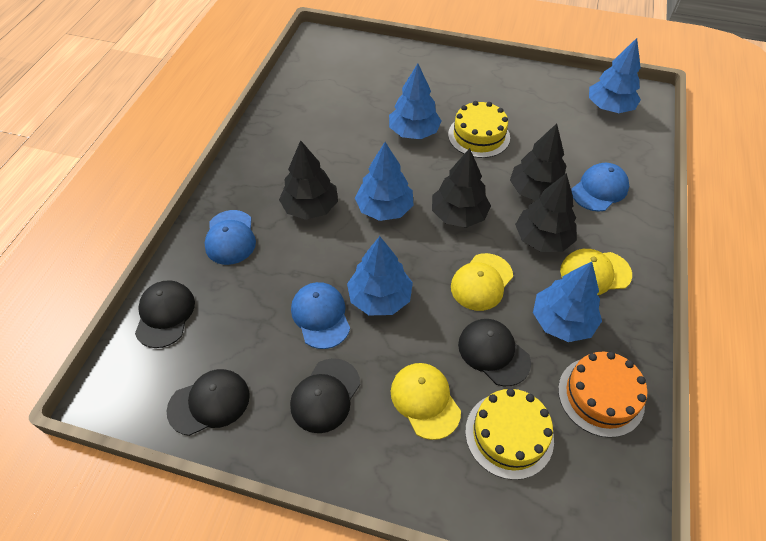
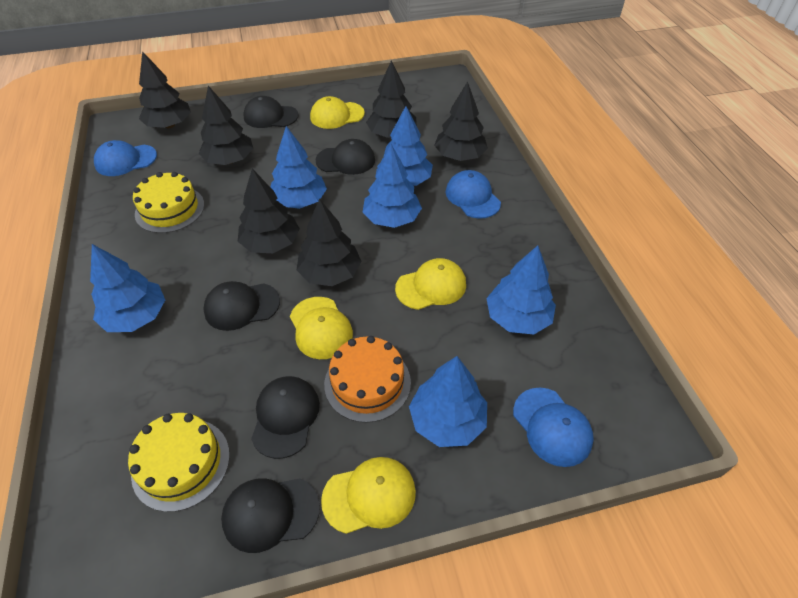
black cap: [135,280,195,348] [167,369,250,436] [290,358,360,433] [458,319,531,386] = 4 -> [203,281,280,331] [221,478,320,553] [243,96,299,128] [251,376,320,459] [315,139,375,175] = 5
black tree: [279,140,338,220] [432,148,491,228] [510,123,566,201] [515,173,577,252] = 4 -> [139,51,191,128] [198,86,253,165] [238,168,300,253] [297,199,361,286] [366,60,417,138] [434,81,488,161] = 6
blue tree: [347,236,413,315] [355,142,414,221] [389,63,441,139] [533,262,602,342] [589,38,641,113] = 5 -> [90,244,165,332] [270,126,327,209] [363,144,422,228] [377,106,433,186] [409,356,487,447] [486,245,556,334] = 6
yellow cap: [391,363,461,440] [451,253,513,311] [560,249,632,295] = 3 -> [290,297,353,359] [310,96,365,129] [321,457,416,534] [395,258,466,310] = 4

